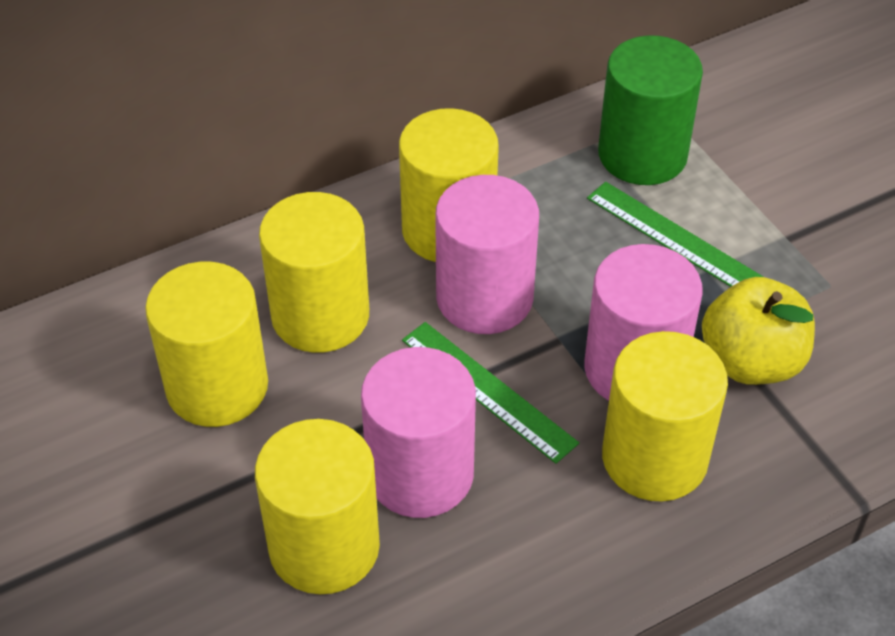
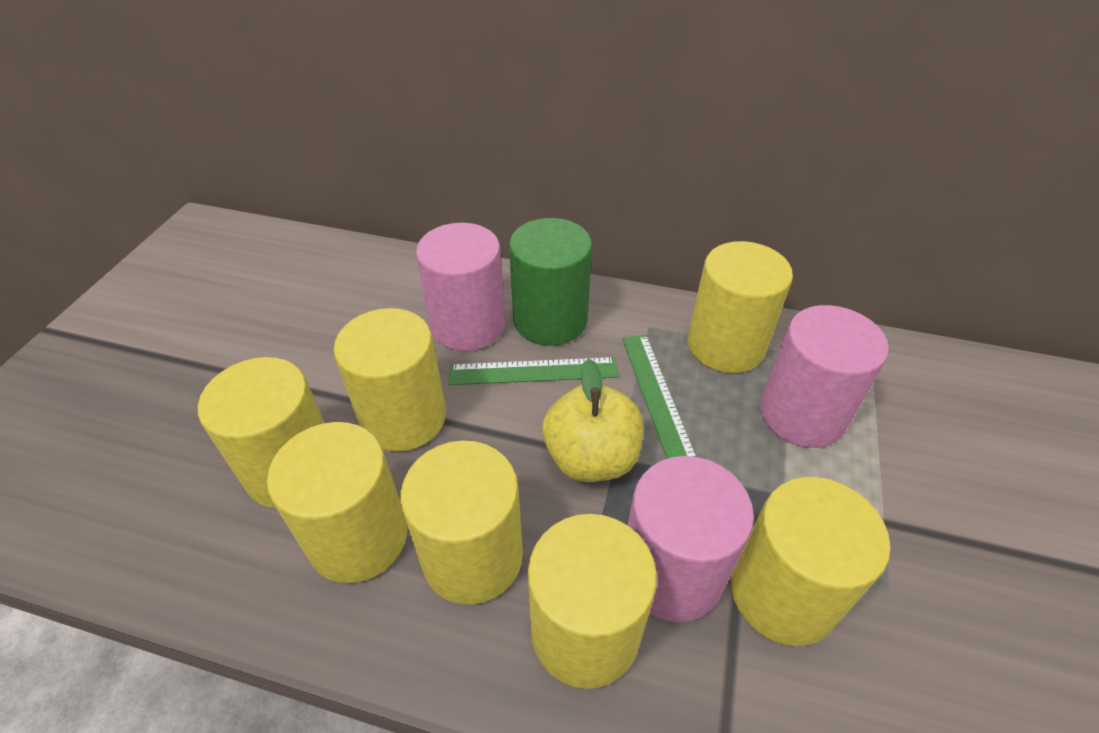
yellow cylinder: [145,262,268,427] [255,419,380,594] [259,192,369,353] [399,108,499,262] [602,331,728,501] = 5 -> [198,357,325,508] [267,422,407,583] [334,308,446,452] [400,440,523,605] [528,514,657,689] [688,241,793,373] [731,477,891,646] = 7

